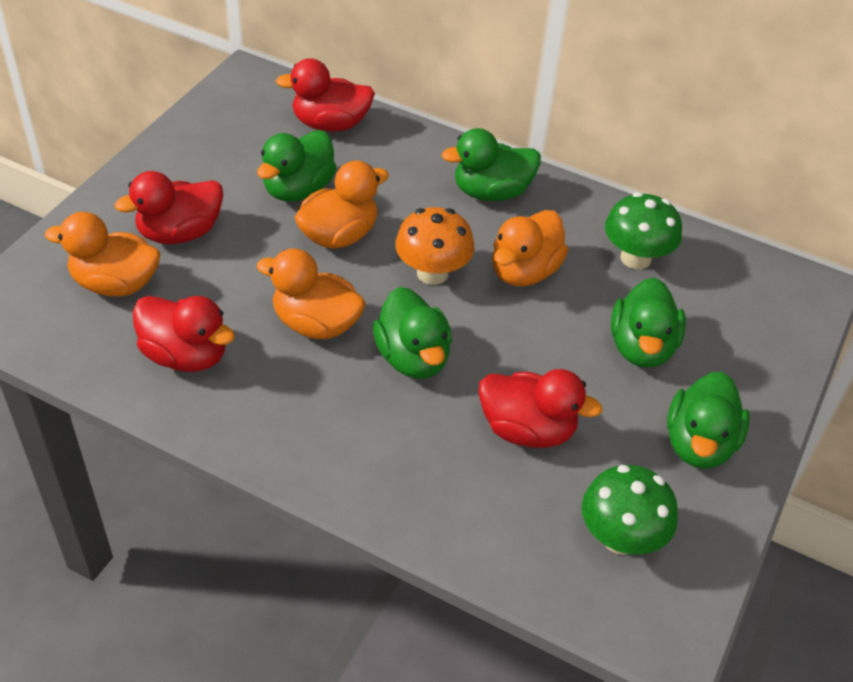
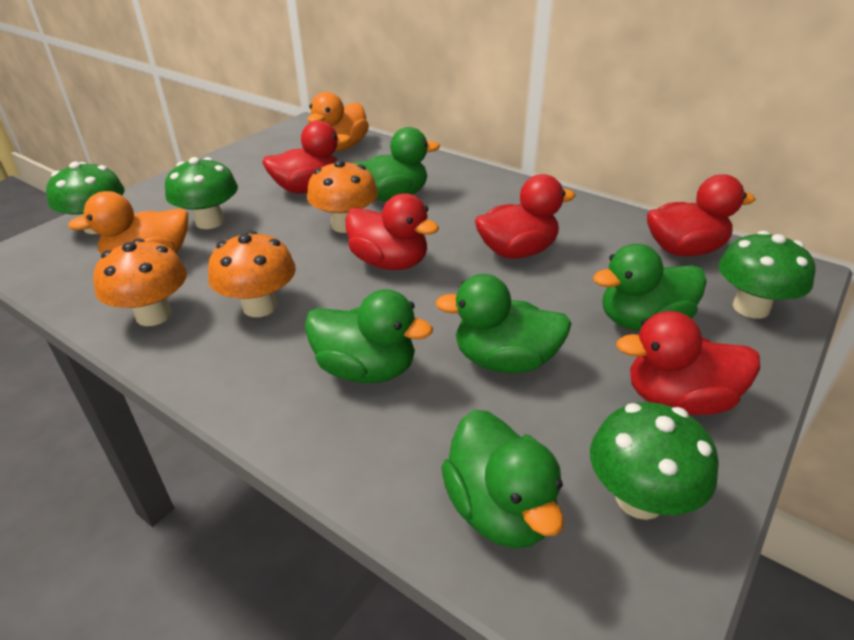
green mushroom: [582,465,678,555] [605,192,682,269] = 2 -> [46,162,125,234] [165,157,238,229] [590,402,719,520] [719,231,816,319] = 4
orange duck: [45,212,160,297] [256,249,366,339] [295,161,389,249] [492,210,568,286] = 4 -> [68,191,188,254] [307,92,369,151] = 2
orange mushroom: [395,207,474,285] = 1 -> [93,238,187,326] [208,231,296,317] [307,160,378,233] = 3
red duck: [115,171,223,244] [133,296,235,372] [276,58,375,132] [478,369,602,448] = 4 -> [262,120,351,194] [345,193,439,270] [475,174,576,259] [616,311,760,415] [647,174,756,256] = 5

